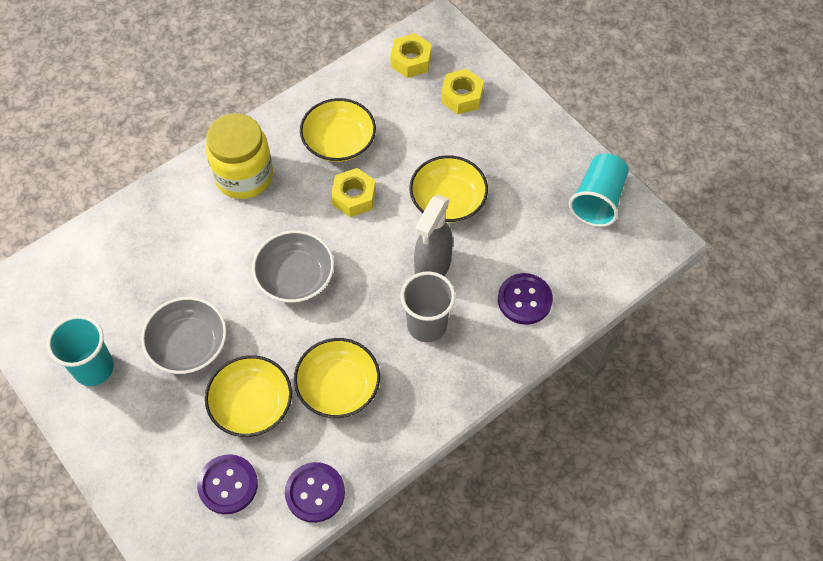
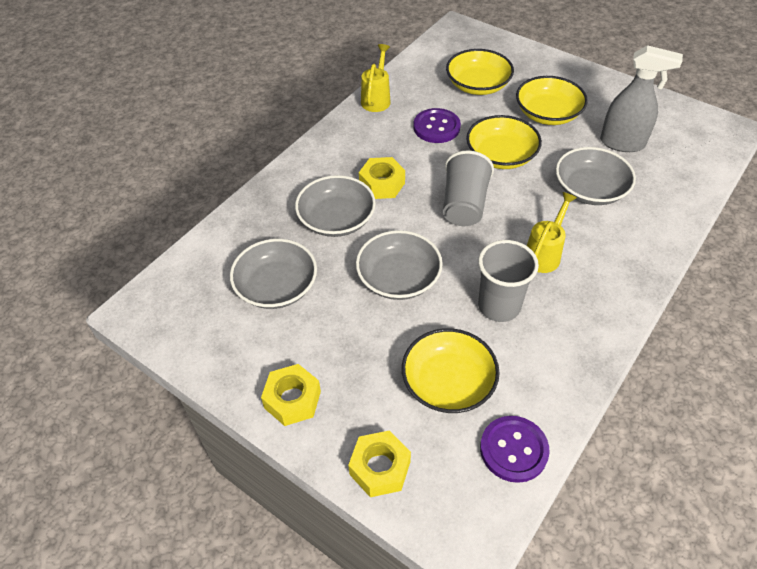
grey bowl: [141,297,227,374] [252,230,334,302] = 2 -> [230,239,317,309] [295,175,376,237] [356,230,443,300] [556,147,636,205] = 4
grey cup: [401,271,456,342] = 1 -> [443,150,494,226] [478,240,539,322] = 2
purple button: [197,454,258,514] [285,462,345,523] [498,273,553,325] = 3 -> [413,108,461,143] [480,416,550,483] = 2
turquoise cup: [47,315,114,386] [569,153,629,227] = 2 -> none = 0
yellow jar: [206,113,273,199] = 1 -> none = 0
yellow watering can: none = 0 -> [361,44,391,112] [527,192,577,273] = 2

